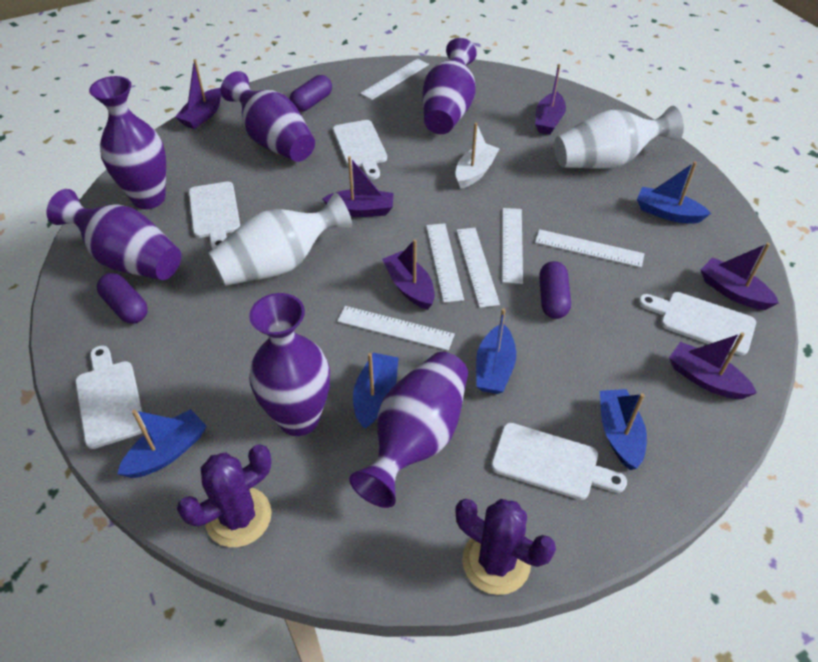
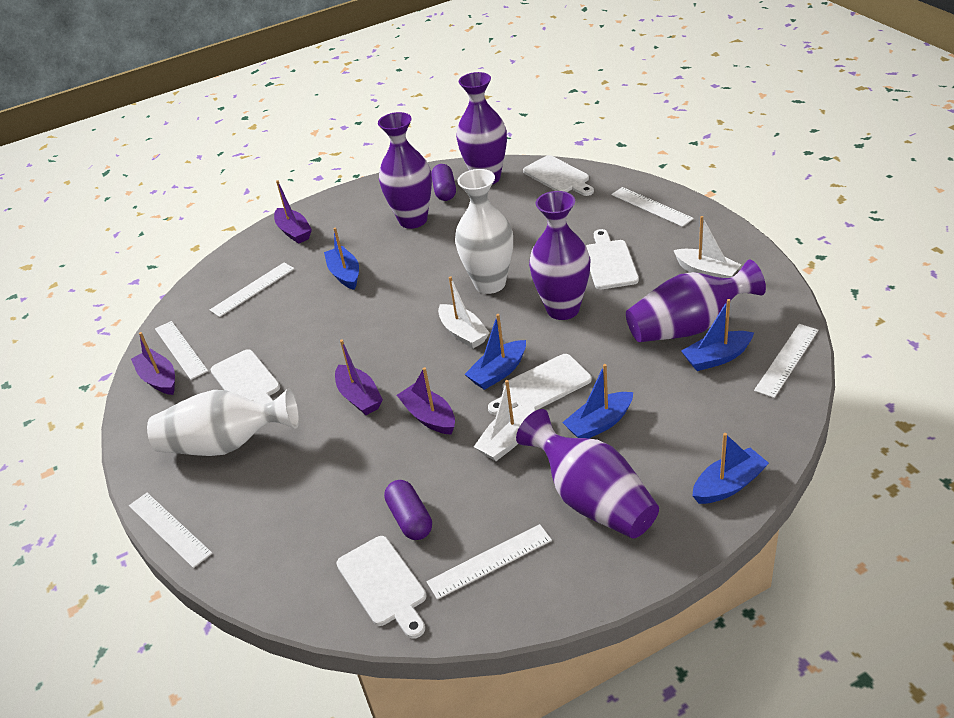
purple boat: [175,59,221,129] [322,156,394,217] [382,239,435,310] [535,64,566,135] [669,332,757,399] [700,243,779,310] = 6 -> [131,332,175,395] [274,180,312,244] [335,340,383,415] [397,367,455,434] = 4
purple cactus: [177,444,272,547] [455,499,556,595] = 2 -> none = 0
purple capsule: [97,273,148,324] [290,75,332,112] [539,261,571,319] = 3 -> [384,480,432,540] [431,164,456,201] = 2
purple vase: [46,189,181,280] [89,76,166,209] [221,71,315,162] [249,293,330,436] [349,352,468,508] [423,38,477,134] = 6 -> [378,112,432,229] [456,72,507,184] [516,409,659,538] [529,191,590,320] [626,259,766,342] = 5
white boat: [455,122,500,189] = 1 -> [438,276,490,348] [474,380,535,461] [673,216,741,278] = 3

